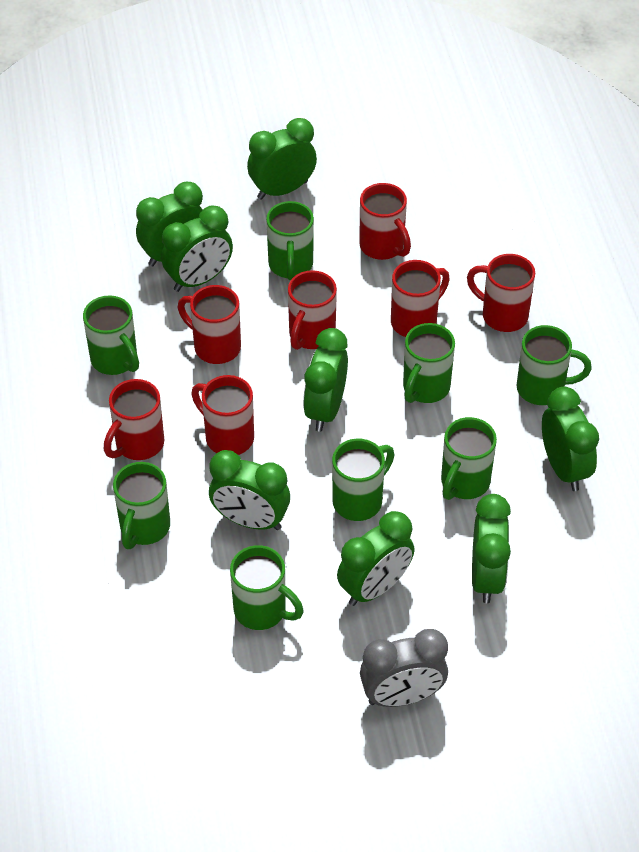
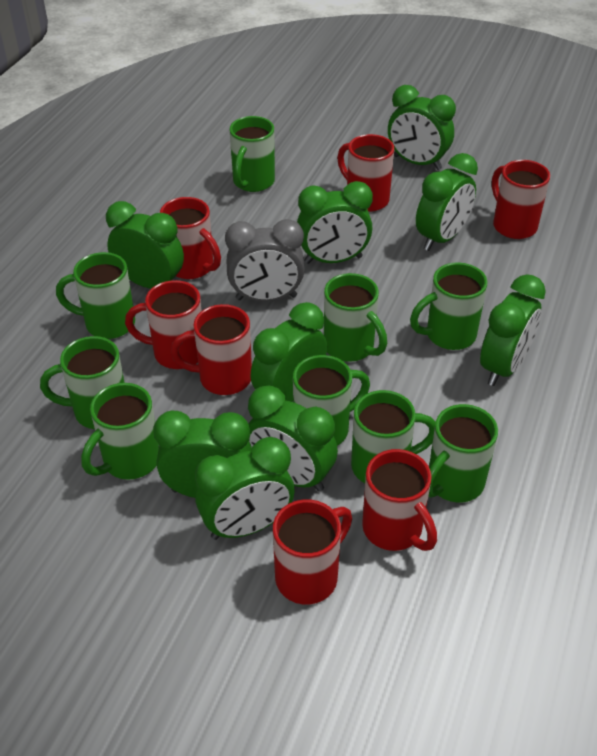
green clock: [136,182,203,266] [161,206,233,292] [209,450,290,530] [247,118,317,200] [303,328,348,432] [337,511,415,606] [472,494,511,603] [542,387,599,491] = 8 -> [106,201,184,288] [153,411,252,498] [195,437,294,540] [248,386,338,492] [251,302,327,402] [297,181,373,264] [388,85,456,170] [416,153,478,251] [480,274,546,386] = 9
green mug: [83,295,139,375] [113,462,170,549] [230,545,304,630] [266,201,314,280] [332,439,395,521] [403,323,455,403] [441,417,497,500] [516,325,592,405] = 8 -> [40,336,125,429] [56,252,135,339] [81,383,159,480] [230,116,275,192] [293,355,370,446] [324,273,387,362] [351,390,436,483] [410,262,488,350] [428,404,498,503] = 9

